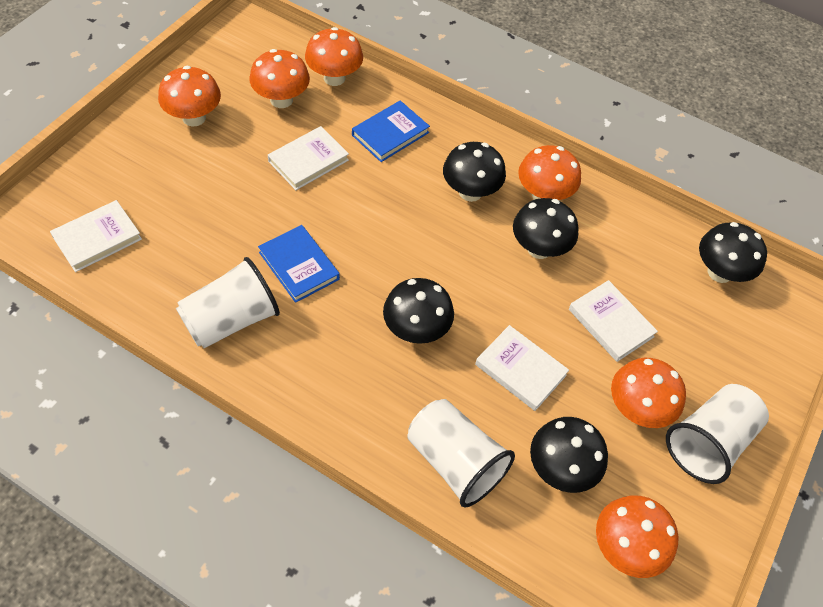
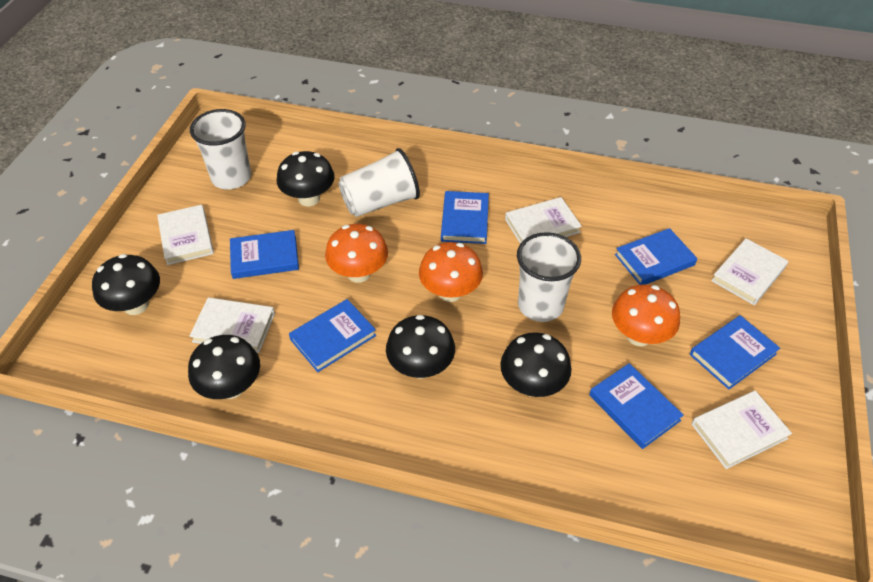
blue book: [258,225,340,303] [352,100,430,162] = 2 -> [230,230,299,279] [289,299,376,372] [441,191,489,244] [589,363,684,449] [615,228,698,285] [690,315,780,389] = 6
orange mushroom: [158,66,221,126] [250,49,310,108] [305,27,363,86] [518,145,581,200] [596,496,679,578] [611,358,686,428] = 6 -> [325,224,388,283] [419,242,483,302] [612,284,680,346] = 3
white book: [50,200,142,272] [268,126,349,190] [475,325,569,411] [569,280,658,362] = 4 -> [157,205,214,265] [190,297,275,353] [505,197,582,244] [692,391,792,469] [711,238,788,305] = 5

